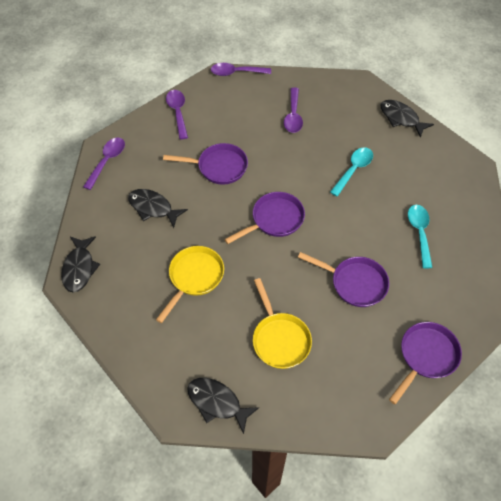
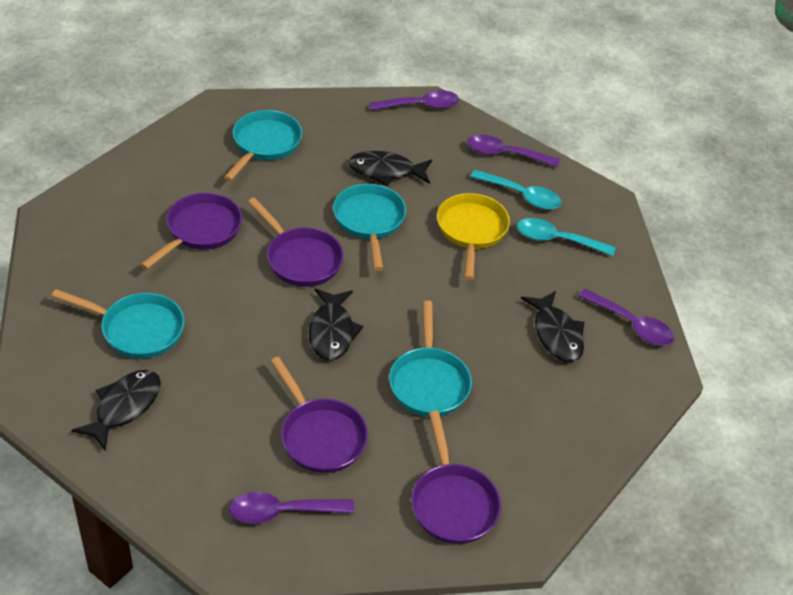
turquoise pan: none = 0 -> [52,289,184,358] [224,110,302,181] [333,184,406,271] [389,301,472,416] = 4
yellow pan: [156,246,224,323] [253,278,312,369] = 2 -> [437,193,510,280] = 1

